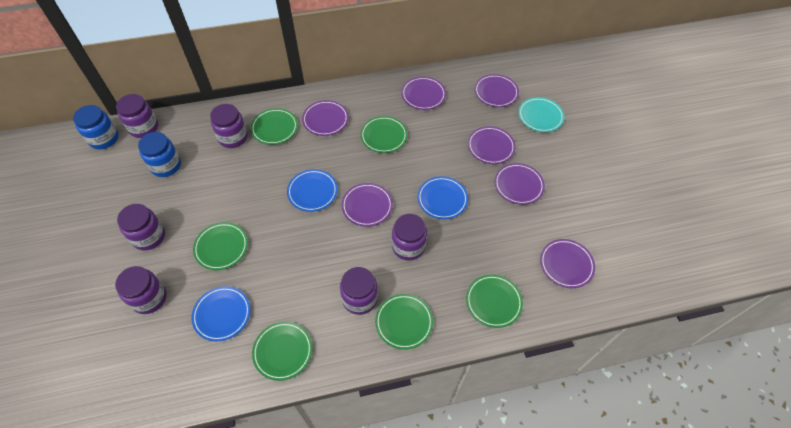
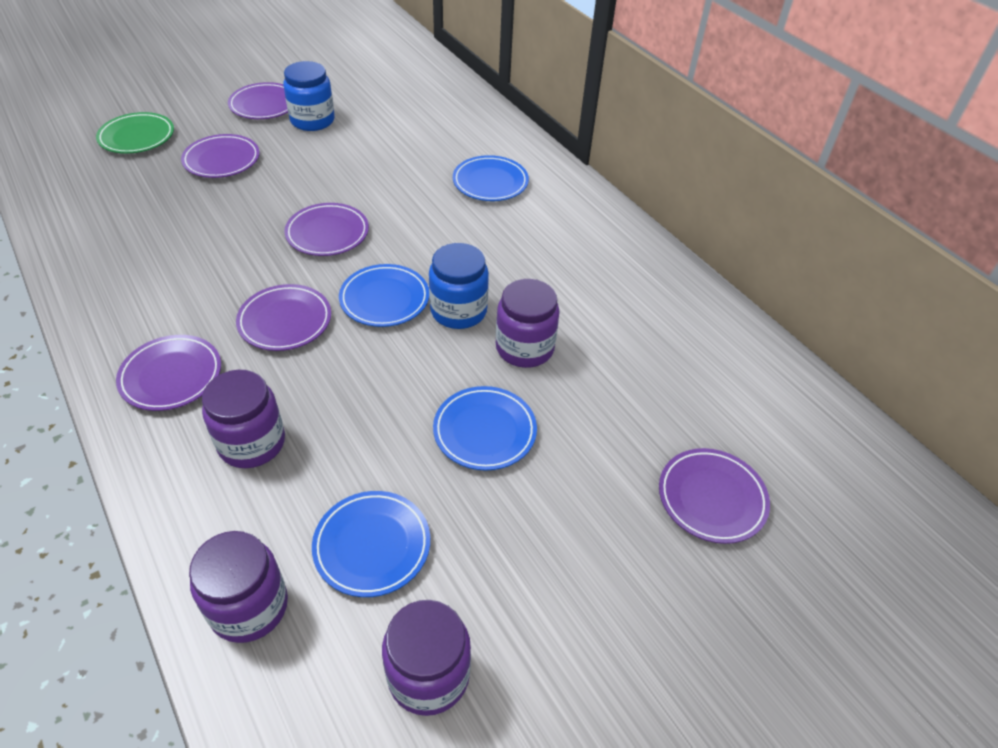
blue plate: [192,286,250,342] [287,169,338,212] [417,176,468,219] = 3 -> [312,491,430,597] [339,264,429,327] [433,386,537,471] [453,155,529,201] = 4
green plate: [193,222,248,270] [251,108,298,145] [252,321,312,381] [360,116,407,153] [375,294,433,350] [466,274,523,328] = 6 -> [96,112,174,154] = 1
purple jar: [115,266,167,314] [116,94,158,138] [117,204,165,251] [210,104,248,148] [340,267,378,315] [392,214,427,261] = 6 -> [189,531,288,643] [202,370,285,468] [382,600,471,716] [496,279,559,368] = 4
purple plate: [302,100,349,136] [342,183,393,227] [402,77,446,110] [468,126,515,164] [474,74,519,107] [495,163,545,205] [540,239,595,288] = 7 -> [116,335,221,411] [181,134,260,178] [228,82,288,119] [236,284,331,351] [284,203,369,256] [659,448,770,544] = 6
turquoise plate: [518,97,564,132] = 1 -> none = 0

